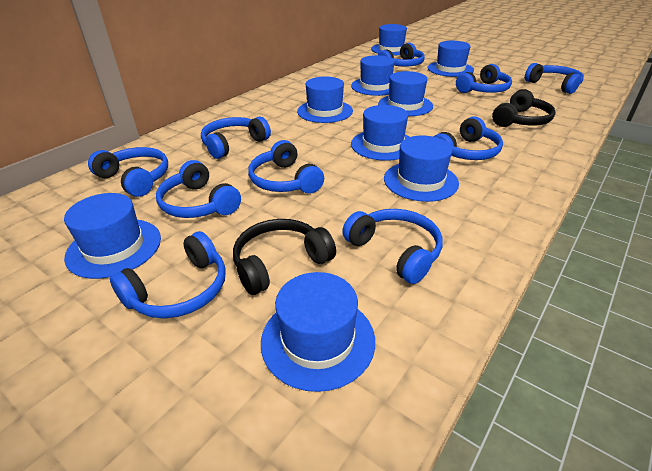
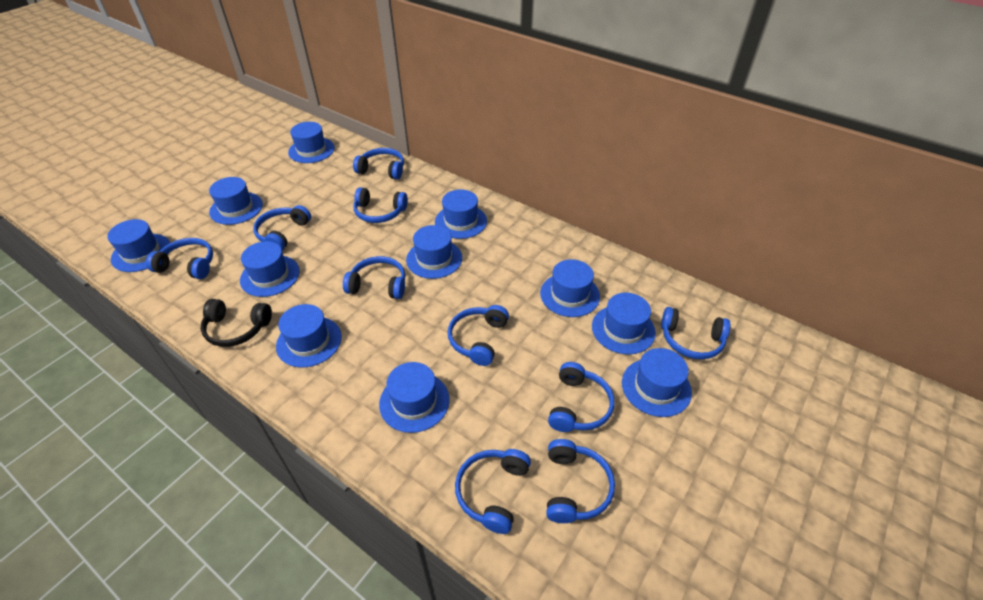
black headphones: [233,219,336,295] [492,89,556,127] = 2 -> [201,299,272,347] = 1
blue hat: [64,193,161,279] [261,272,375,392] [297,77,353,123] [351,55,395,96] [351,105,409,161] [371,24,407,55] [378,71,433,116] [384,136,459,202] [428,41,474,77] = 9 -> [107,219,170,272] [209,177,263,225] [240,241,300,297] [276,304,342,368] [288,122,335,163] [379,362,450,433] [406,225,462,279] [435,189,487,239] [540,259,600,317] [592,293,656,355] [622,348,692,417] = 11

